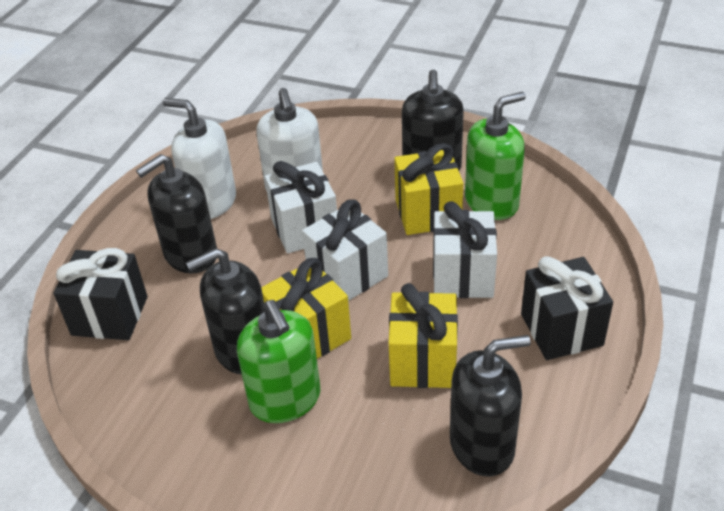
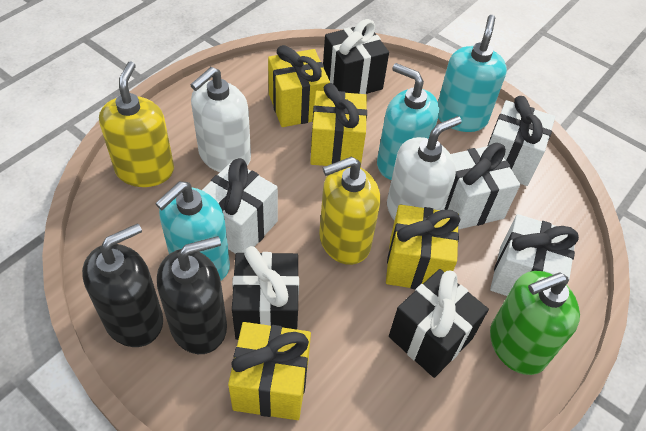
black gift: [54,248,148,340] [521,256,613,360] = 2 -> [232,246,299,340] [323,19,389,94] [389,269,489,378] = 3
black soap dispenser: [136,154,217,273] [186,248,265,375] [402,70,464,171] [450,335,531,477] = 4 -> [82,223,163,347] [157,236,227,354] = 2
green soap dispenser: [237,300,320,423] [465,92,526,220] = 2 -> [490,271,580,375] = 1
turquoise soap dispenser: none = 0 -> [155,181,230,281] [377,63,439,180] [438,15,507,132] = 3
white gift: [265,161,337,254] [302,199,388,301] [433,201,497,298] = 3 -> [202,158,278,254] [444,143,520,230] [487,96,555,186] [490,214,579,296] = 4
yellow gift: [261,258,351,359] [389,283,458,388] [394,143,463,235] = 3 -> [228,322,311,420] [268,45,330,127] [310,83,367,167] [386,204,460,289] = 4
yellow soap dispenser: none = 0 -> [99,61,174,187] [319,156,380,265] = 2

